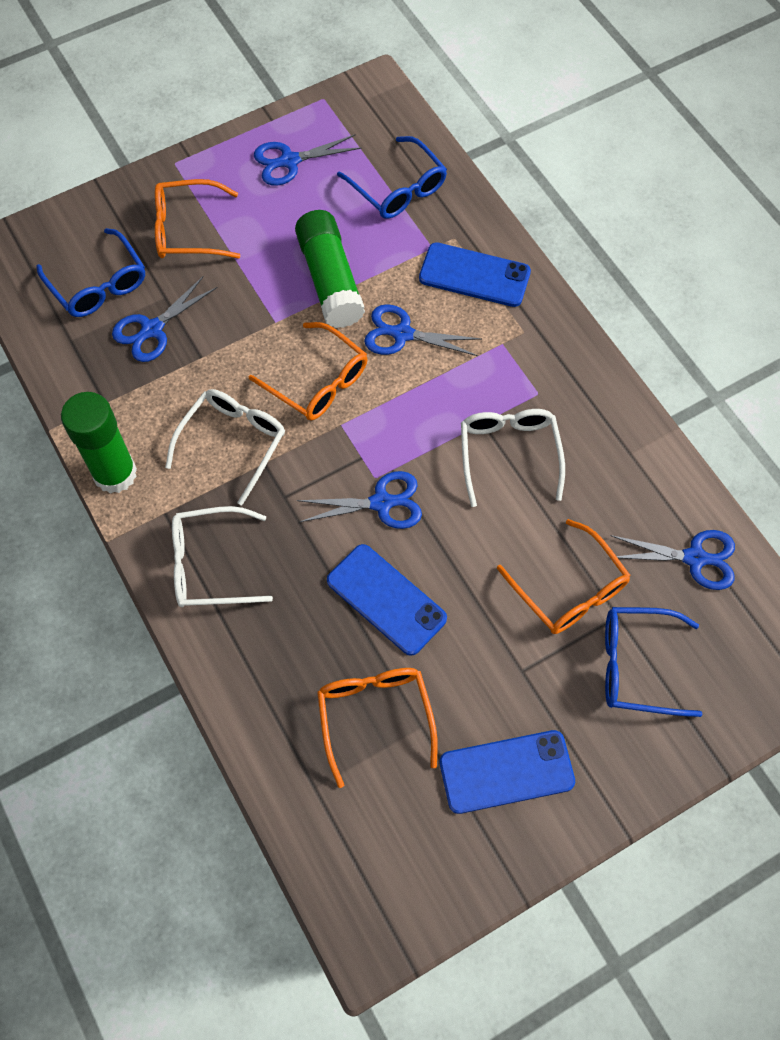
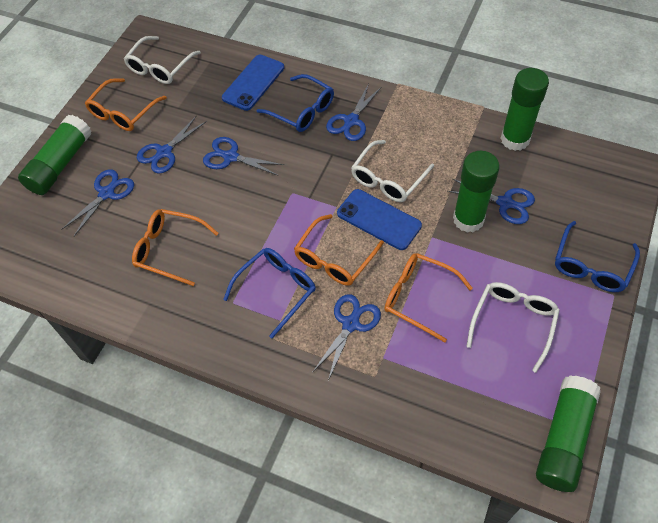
blue phone: [327,544,447,656] [419,242,531,307] [439,730,575,814] = 3 -> [222,55,284,111] [337,189,422,250] = 2
blue scissors: [112,276,217,362] [254,134,362,186] [297,471,422,529] [364,304,481,356] [608,530,735,590] = 5 -> [62,169,134,237] [137,115,207,174] [203,137,284,175] [312,294,381,380] [326,84,381,141] [448,178,535,224] = 6
green glue stick: [61,392,137,494] [295,210,365,328] = 2 -> [18,115,92,195] [453,151,500,233] [500,68,549,151] [536,375,601,492] = 4

